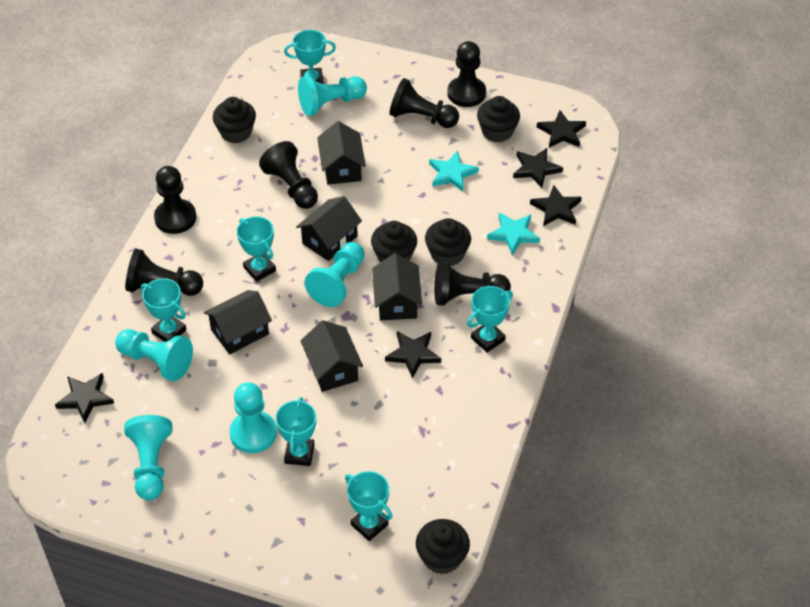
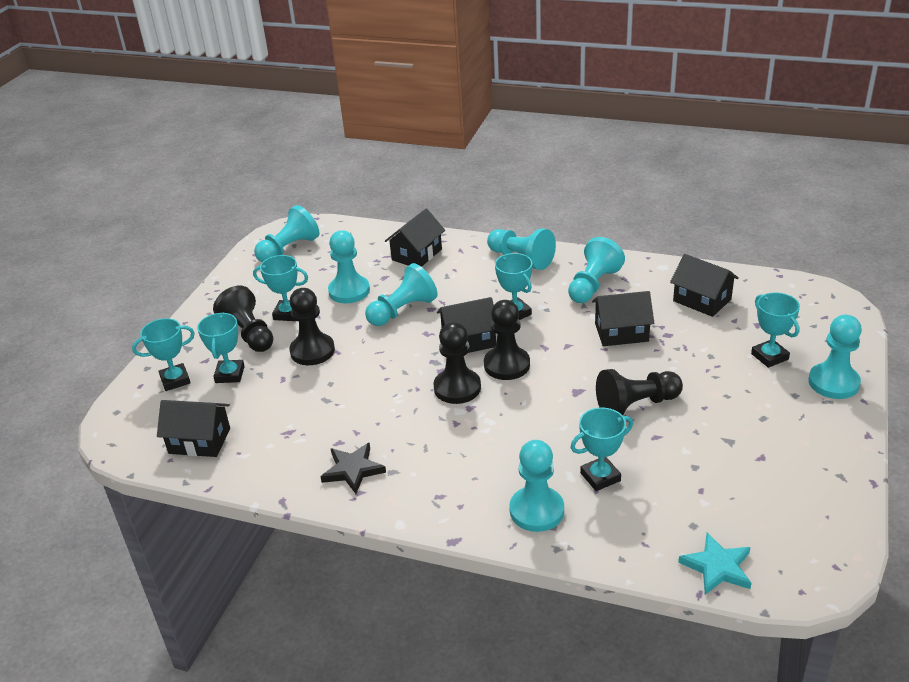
black cupcake: [213,97,256,143] [371,221,417,263] [416,519,470,574] [425,218,471,266] [477,96,520,142] = 5 -> none = 0
black pawn: [125,249,203,296] [154,166,196,234] [259,141,318,209] [389,78,459,128] [434,262,511,306] [447,41,486,107] = 6 -> [213,286,273,352] [289,288,335,365] [433,322,481,404] [484,300,530,380] [596,369,683,415] = 5
black star: [55,373,114,423] [385,331,441,379] [513,148,563,188] [530,185,582,226] [537,110,586,148] = 5 -> [321,443,386,494] = 1
turquoise pawn: [115,329,193,381] [124,415,172,500] [230,382,277,453] [298,76,367,116] [305,242,365,307] = 5 -> [254,205,320,262] [328,230,370,303] [365,263,438,326] [487,228,556,270] [509,440,564,532] [568,237,625,303] [808,315,862,399] = 7
turquoise star: [429,151,479,191] [487,212,540,255] = 2 -> [678,532,751,595] = 1

